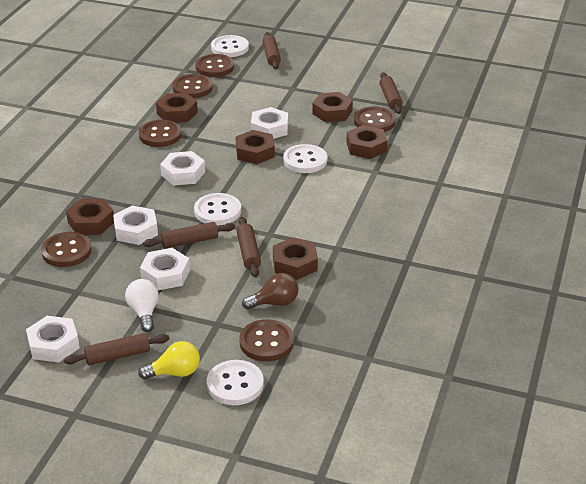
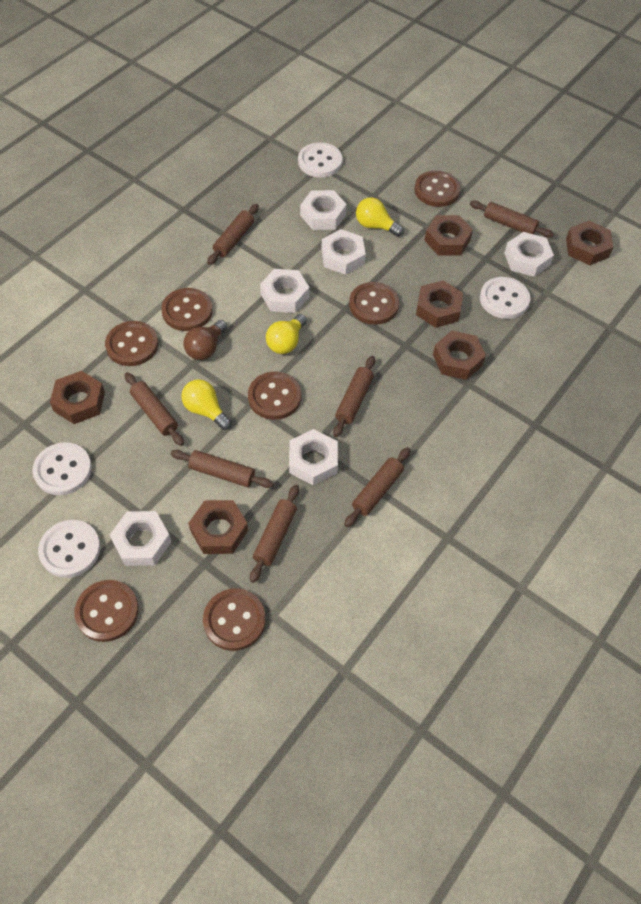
brown button: [41,232,92,267] [139,120,182,147] [172,74,213,98] [195,54,234,77] [239,319,294,362] [354,106,396,132] = 6 -> [74,580,139,642] [105,321,158,366] [161,288,213,331] [203,588,266,651] [248,372,301,420] [349,282,399,325] [415,171,461,207] = 7
brown rolling pin: [64,333,169,365] [143,222,235,248] [237,217,261,277] [263,32,281,69] [379,72,403,114] = 5 -> [125,372,184,446] [171,450,273,488] [207,204,259,265] [250,485,299,583] [333,356,375,437] [344,447,411,528] [470,200,554,238] = 7
white light bulb: [125,279,159,332] = 1 -> none = 0
white nut: [26,316,80,362] [113,205,158,245] [140,248,190,290] [160,151,205,186] [251,107,288,139] = 5 -> [110,511,171,566] [260,269,309,313] [289,429,338,485] [300,190,347,230] [321,229,366,275] [504,232,554,277] = 6
yellow light bulb: [138,341,200,380] = 1 -> [181,379,232,430] [266,314,307,354] [356,197,404,237] = 3

